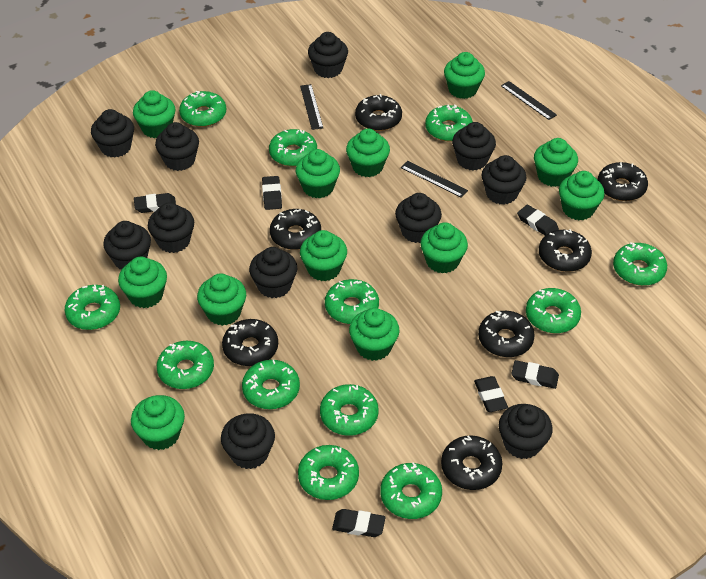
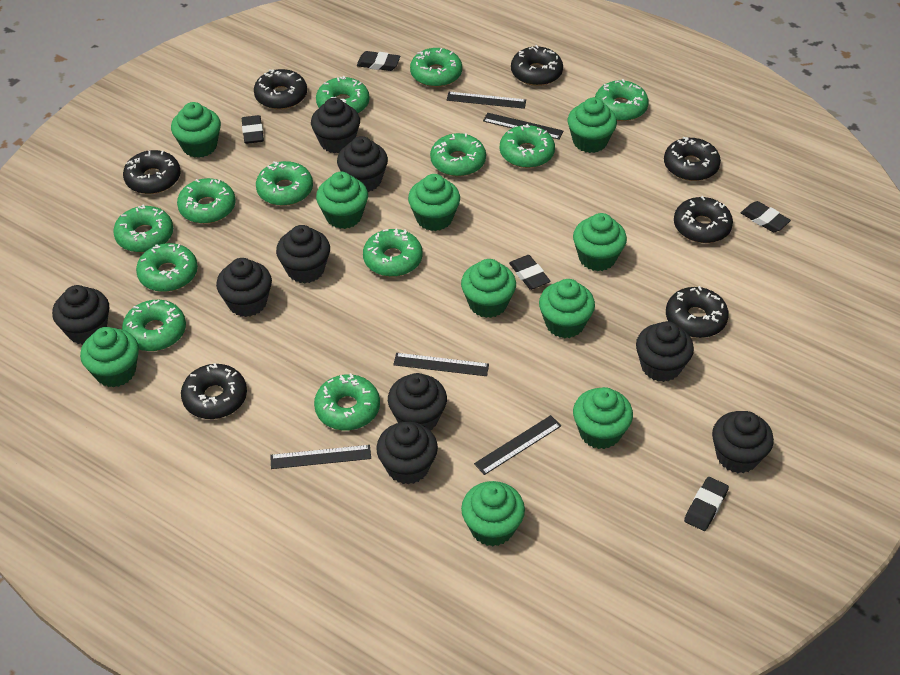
black cupcake: [91,109,134,158] [103,221,151,269] [148,203,194,253] [155,122,199,171] [221,413,275,469] [249,247,297,298] [308,32,348,78] [395,193,442,243] [452,122,496,171] [482,155,527,205] [499,404,553,459] = 11 -> [52,285,109,345] [216,258,272,317] [276,225,330,284] [311,98,360,153] [337,136,388,192] [376,422,438,485] [388,373,447,430] [636,321,694,382] [712,411,774,473] = 9
black eraser: [134,193,176,213] [262,176,282,210] [332,509,386,537] [474,376,508,412] [511,360,559,389] [517,205,559,235] = 6 -> [241,115,264,144] [357,51,400,71] [509,255,551,290] [684,477,729,531] [741,201,791,232] = 5
black ruler: [300,84,323,130] [401,161,468,198] [501,81,557,120] = 3 -> [270,445,371,469] [393,353,489,376] [447,92,526,109] [474,415,561,475] [483,113,563,140] = 5
green cupcake: [118,257,167,308] [131,395,185,450] [133,90,176,138] [197,273,246,326] [296,149,340,198] [300,230,347,281] [346,128,390,177] [349,308,400,361] [421,222,468,274] [444,52,485,99] [534,138,578,187] [559,171,605,221] = 12 -> [80,327,139,388] [171,102,221,158] [316,172,368,229] [408,174,460,231] [461,259,516,318] [461,481,525,546] [539,279,595,338] [568,97,617,153] [573,213,627,271] [573,387,633,449] = 10

